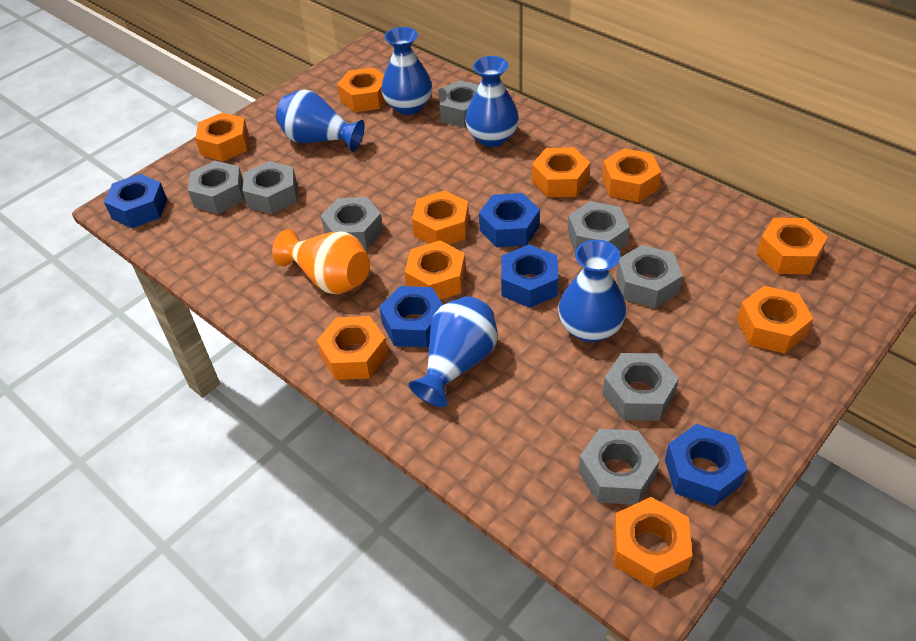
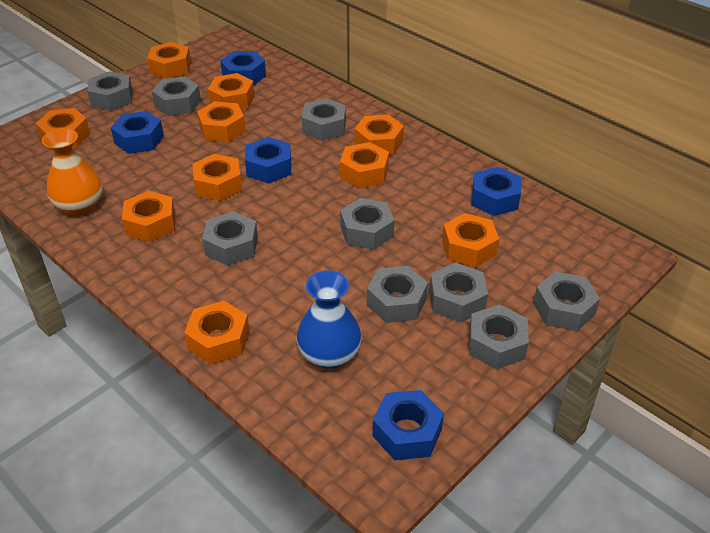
blue vase: [276,89,365,152] [381,27,432,115] [408,296,498,407] [465,56,519,147] [558,240,627,342] = 5 -> [296,270,362,369] = 1
grey nut: [188,161,244,214] [243,161,297,214] [321,197,383,249] [438,80,479,128] [568,201,630,251] [578,429,660,505] [603,353,679,421] [616,245,682,308] = 8 -> [87,71,133,111] [152,76,201,116] [202,211,258,266] [302,98,346,141] [340,198,395,250] [367,266,428,323] [430,262,488,323] [469,305,529,369] [533,271,600,331] = 9

